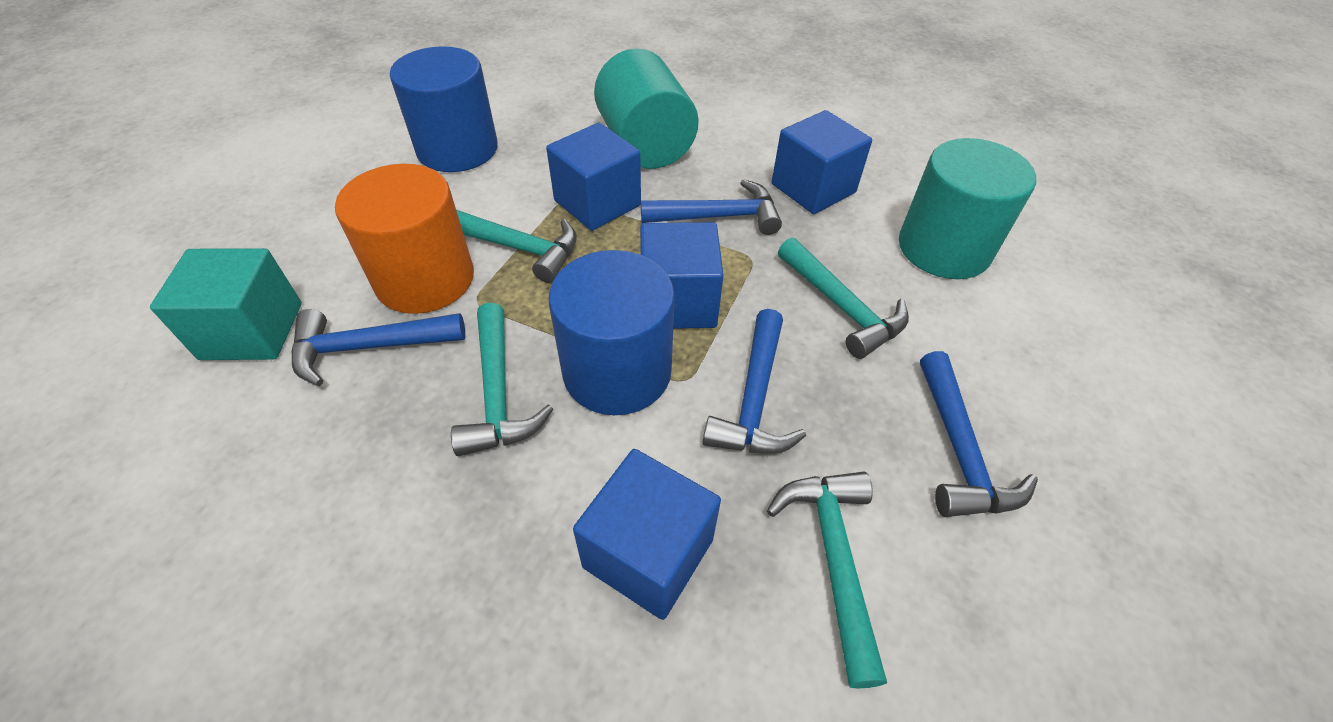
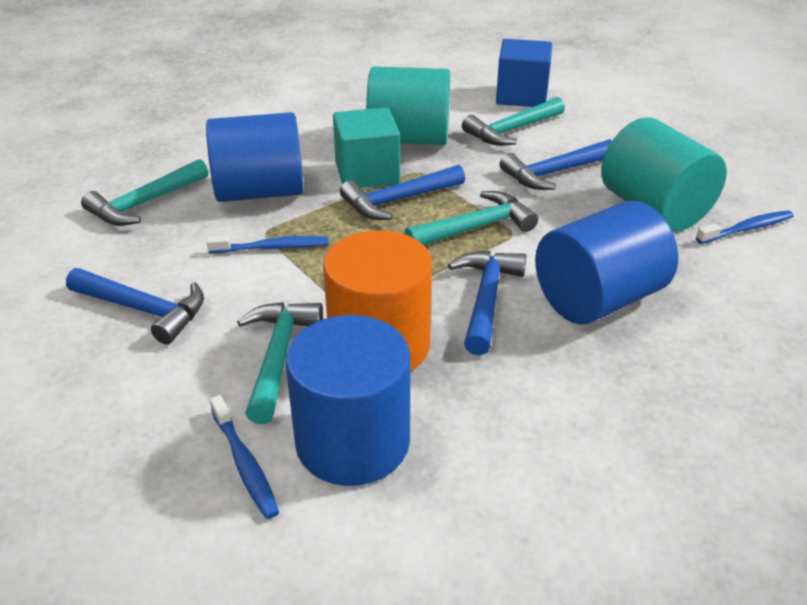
blue cube: [546,123,641,231] [573,449,721,620] [640,222,724,329] [772,110,872,214] = 4 -> [496,39,552,107] = 1
blue cylinder: [390,46,498,172] [549,250,675,415] = 2 -> [206,112,303,202] [285,315,411,486] [535,201,678,324] = 3
blue toothbrush: none = 0 -> [207,236,329,253] [210,395,279,519] [696,210,794,244] = 3

